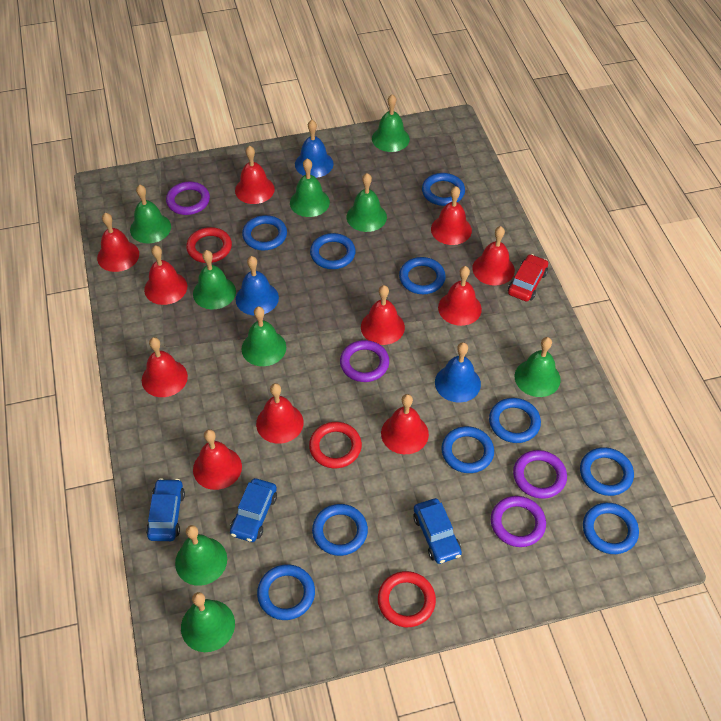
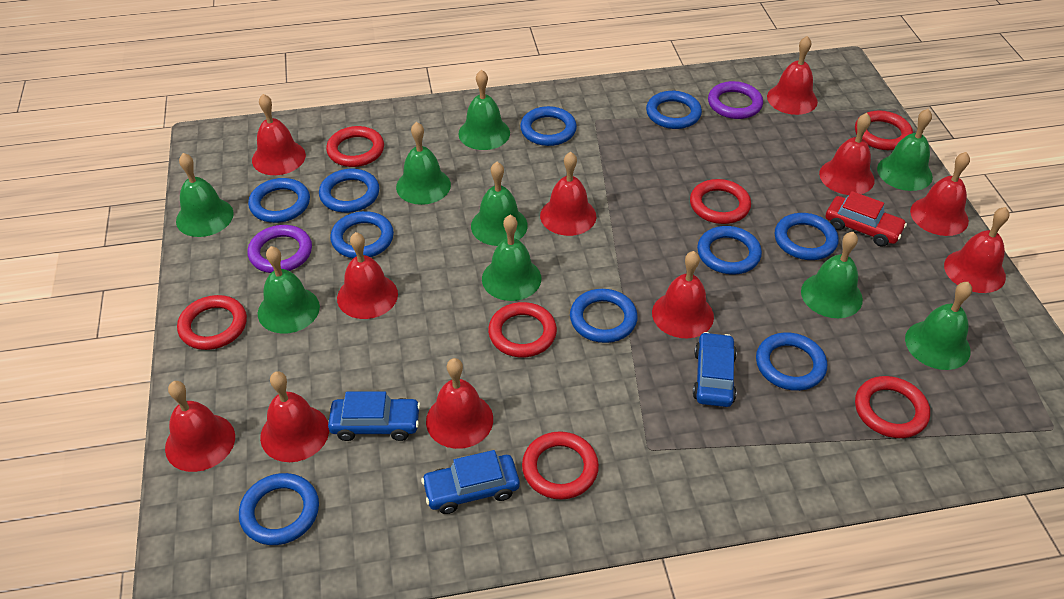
blue bell: [236,256,279,315] [295,120,333,178] [435,342,481,402] = 3 -> none = 0
purple ring: [166,181,210,215] [340,340,389,382] [491,496,546,547] [513,450,567,499] = 4 -> [247,225,312,273] [708,81,763,119] = 2
red ring: [186,227,232,263] [309,422,362,468] [378,571,436,627] = 3 -> [177,295,247,350] [326,126,384,167] [488,302,557,358] [522,431,599,500] [690,179,751,224] [855,111,913,150] [855,376,930,438] = 7

